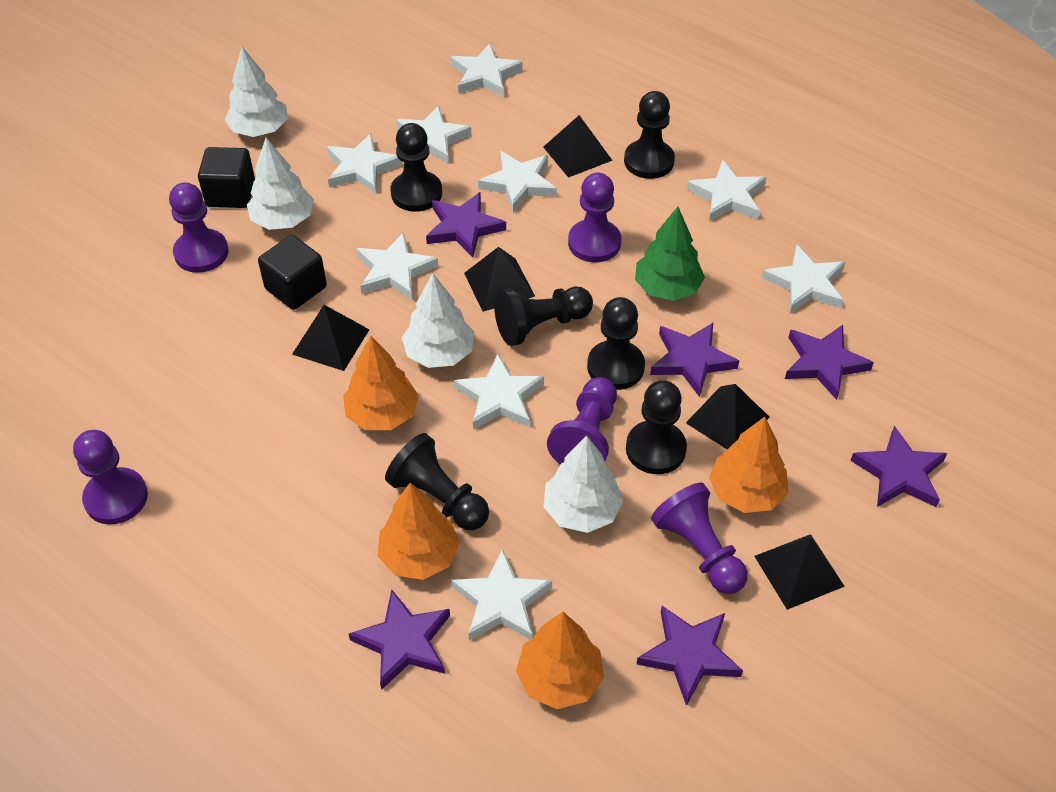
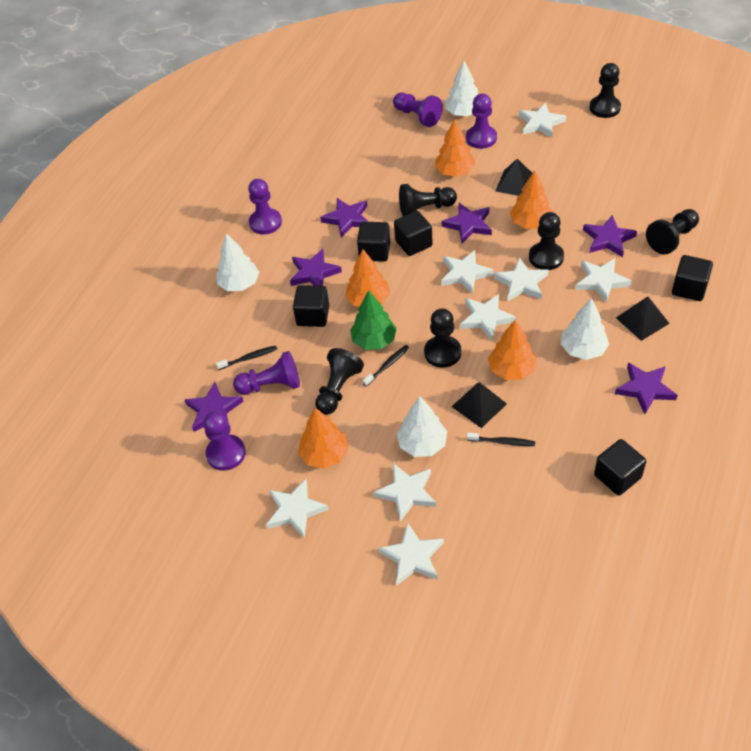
black cube: [198,147,255,208] [258,235,327,310] = 2 -> [293,285,329,327] [357,222,390,262] [394,211,433,256] [594,439,646,496] [672,255,713,301] = 5
black pyramid: [292,305,370,371] [464,247,535,312] [543,115,613,178] [686,384,770,450] [754,534,845,610] = 5 -> [452,382,507,428] [495,159,532,196] [616,296,670,341] = 3
black toothbrush: none = 0 -> [216,346,277,370] [363,345,409,387] [467,433,535,446] = 3
orange tree: [343,336,419,430] [378,483,460,580] [516,612,604,709] [709,417,788,513] = 4 -> [298,408,349,469] [345,249,390,307] [435,119,475,177] [488,319,536,380] [510,170,553,229] = 5
white star: [326,133,402,194] [357,232,438,300] [396,105,471,164] [451,43,523,97] [451,548,552,640] [454,354,544,430] [478,151,557,212] [687,160,766,221] [762,245,845,313] = 9 -> [266,479,329,538] [373,463,436,522] [378,522,444,585] [441,250,494,294] [460,294,516,341] [494,258,549,301] [519,103,566,138] [575,259,632,302] = 8

